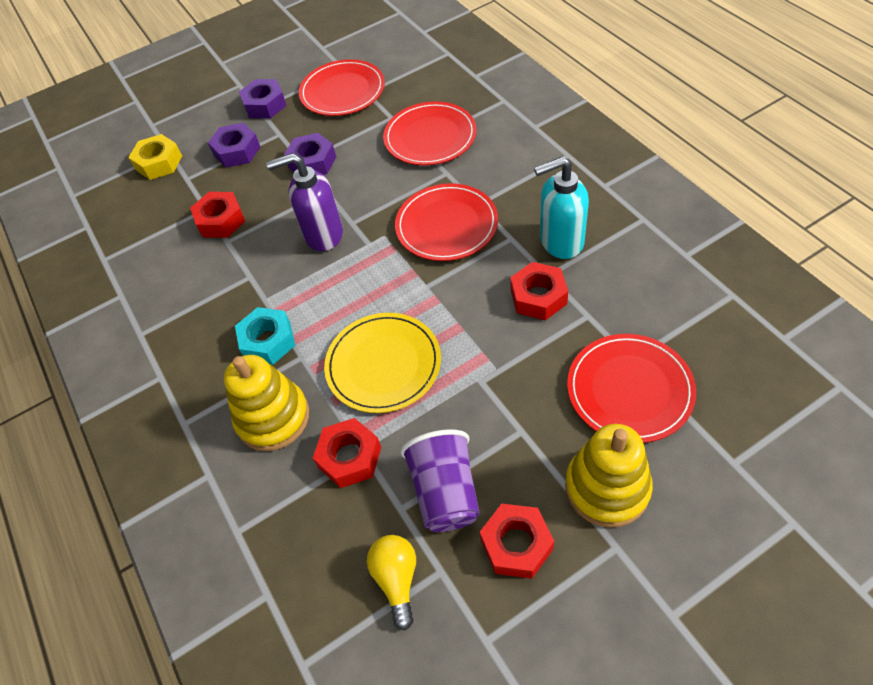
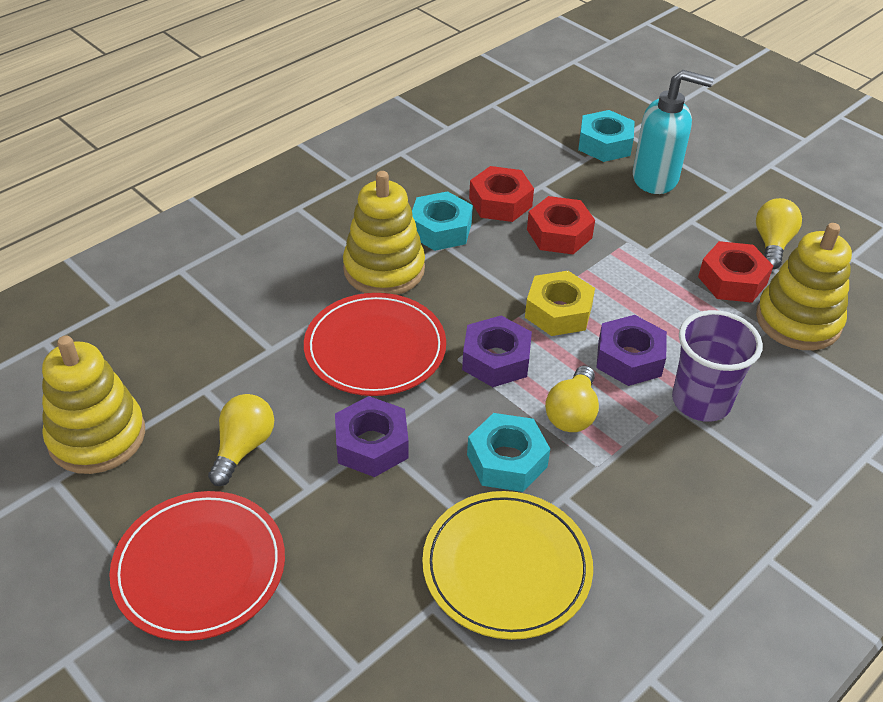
purple soap dispenser: [266,153,343,251] = 1 -> none = 0
red nut: [190,192,245,238] [313,418,381,488] [480,504,554,579] [510,262,568,320] = 4 -> [469,166,534,222] [527,196,595,254] [698,241,773,303] = 3
red plate: [299,59,385,116] [383,101,477,166] [395,183,498,261] [567,334,696,443] = 4 -> [109,491,285,641] [304,293,446,396] = 2
turquoise nut: [235,307,295,365] = 1 -> [412,191,473,251] [467,413,550,492] [578,110,635,162] = 3
yellow light bulb: [367,535,416,630] = 1 -> [208,394,274,486] [545,365,599,432] [756,198,802,269] = 3
yellow stacking toy: [224,355,309,451] [565,424,653,528] = 2 -> [42,336,145,474] [343,171,425,295] [756,223,852,350] = 3

